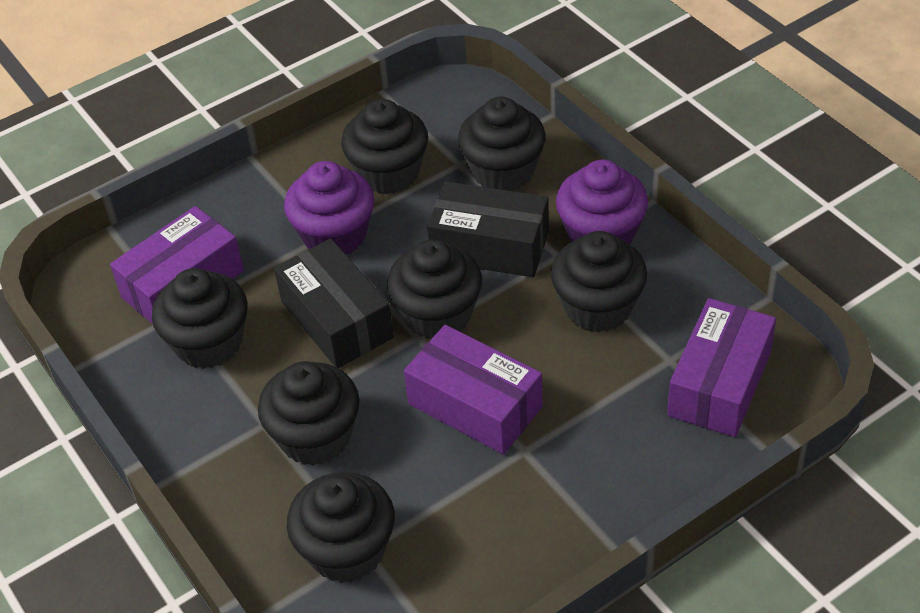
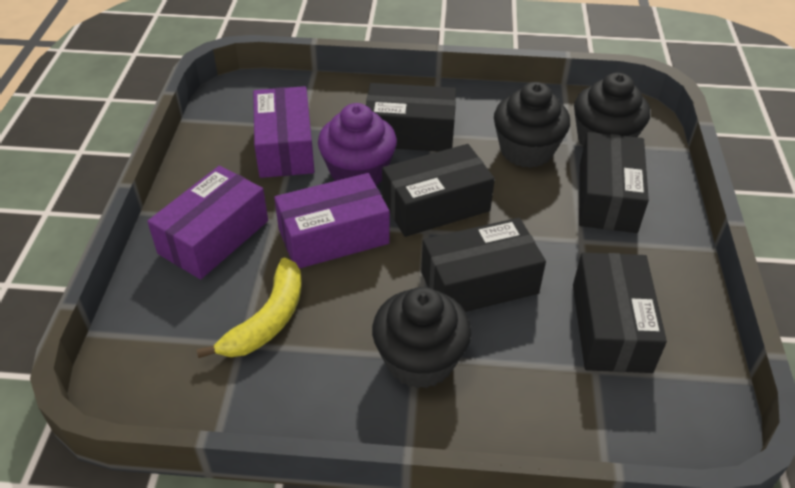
black box: [274,238,394,368] [427,181,549,277] = 2 -> [366,83,456,151] [382,144,495,237] [421,218,546,312] [573,253,667,373] [579,132,649,233] = 5
black cupcake: [152,268,247,369] [258,361,360,466] [287,472,395,583] [341,99,428,194] [387,239,482,339] [458,97,546,191] [551,231,647,332] = 7 -> [372,287,471,389] [494,82,570,168] [574,73,650,148] = 3
purple cupcake: [284,161,374,254] [556,160,648,245] = 2 -> [318,103,397,185] = 1
yellow banana: none = 0 -> [196,257,301,358] = 1

